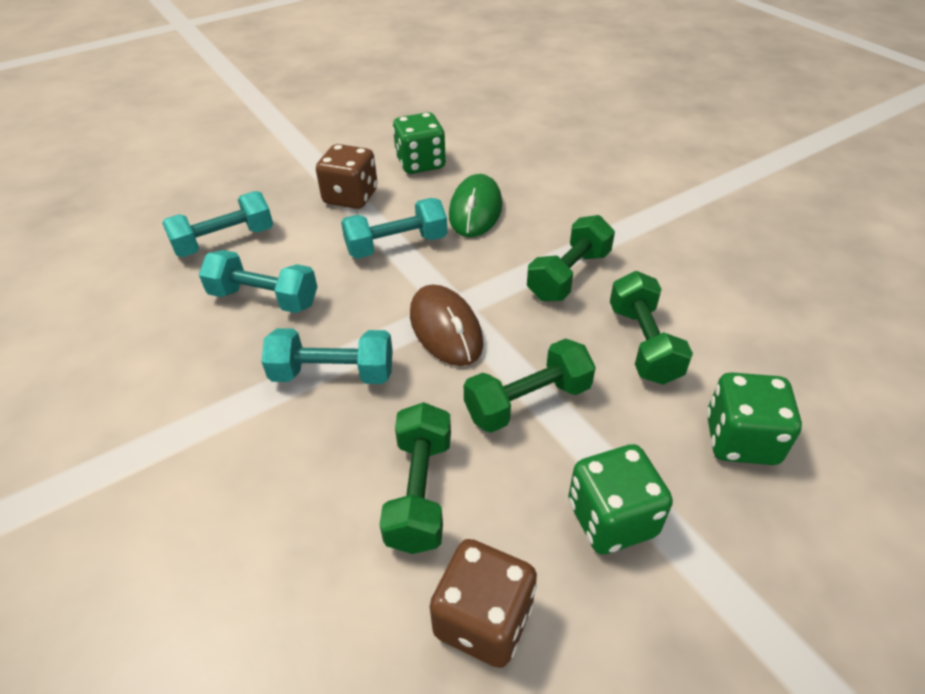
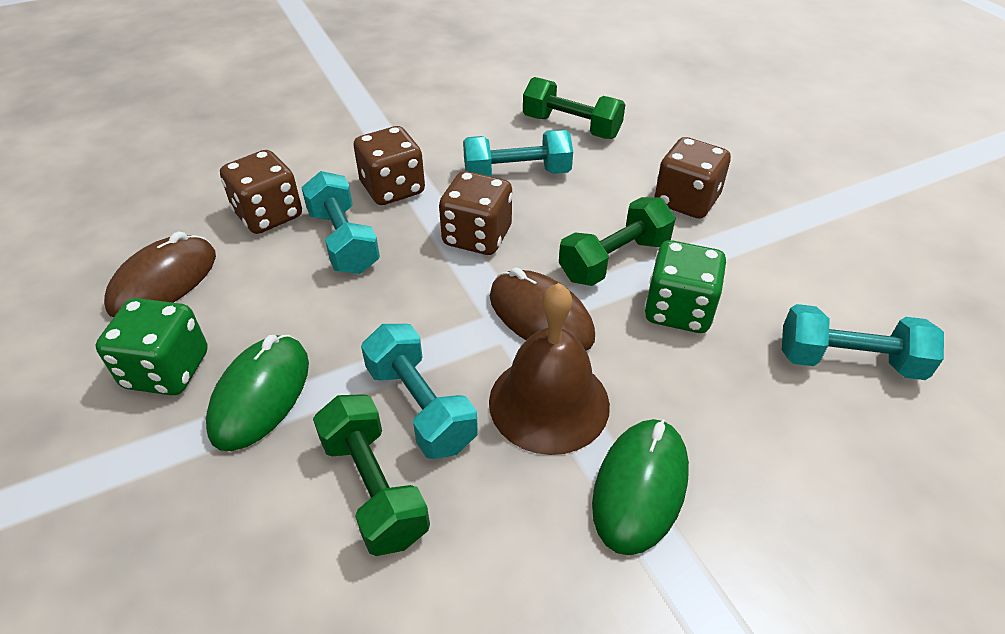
brown bell: none = 0 -> [489,283,610,455] = 1
brown dice: [316,144,378,209] [430,539,537,668] = 2 -> [220,150,302,234] [353,126,425,205] [439,171,513,255] [654,137,731,219] = 4
brown mouse: [410,285,483,366] = 1 -> [104,231,216,317] [490,267,595,350] = 2
green dice: [393,112,446,174] [568,444,673,555] [707,372,802,465] = 3 -> [96,298,208,395] [644,240,727,333] = 2
green dumbbell: [379,402,451,554] [464,338,596,433] [527,215,615,301] [610,271,693,385] = 4 -> [313,394,430,556] [523,77,625,139] [559,197,676,286] = 3
green mouse: [449,174,502,237] = 1 -> [206,335,309,451] [592,419,689,555] = 2

